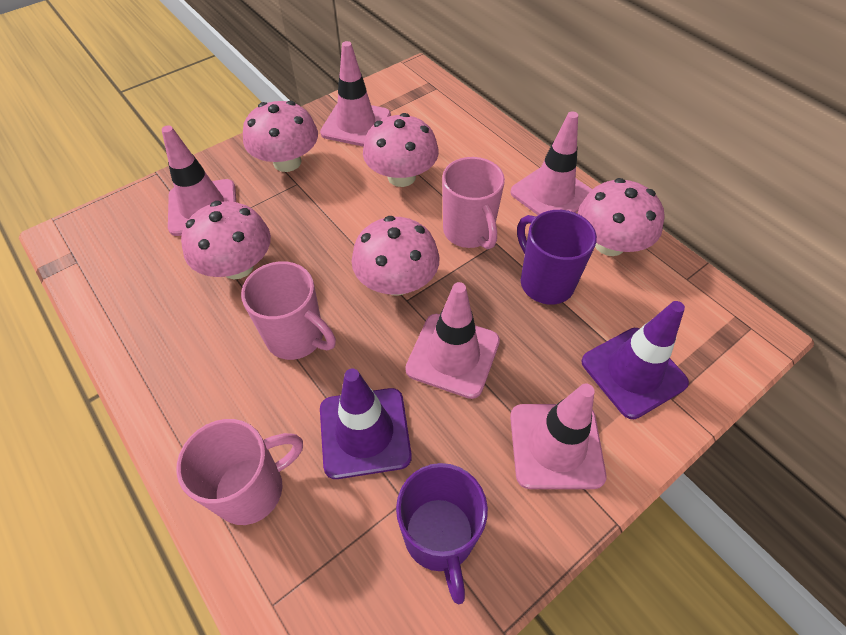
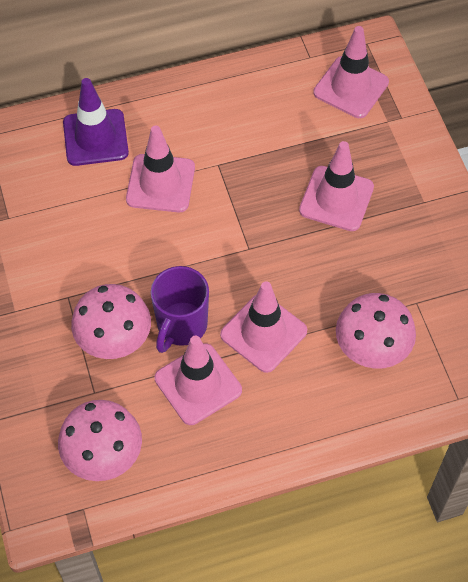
pink mug: [176,419,303,525] [241,261,336,360] [442,157,505,249] = 3 -> none = 0
pink mushroom: [181,201,271,280] [243,101,318,172] [351,216,439,296] [363,113,439,187] [578,178,664,256] = 5 -> [58,400,142,481] [71,284,151,359] [336,293,416,369] = 3
purple mug: [396,463,488,604] [517,210,597,305] = 2 -> [151,266,209,353] = 1
purple traffic cone: [320,369,412,479] [581,301,689,419] = 2 -> [63,78,129,166] = 1

